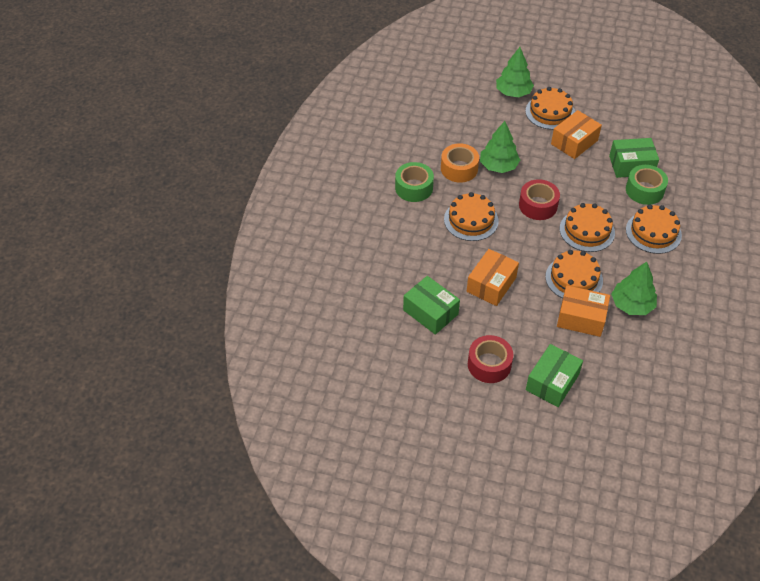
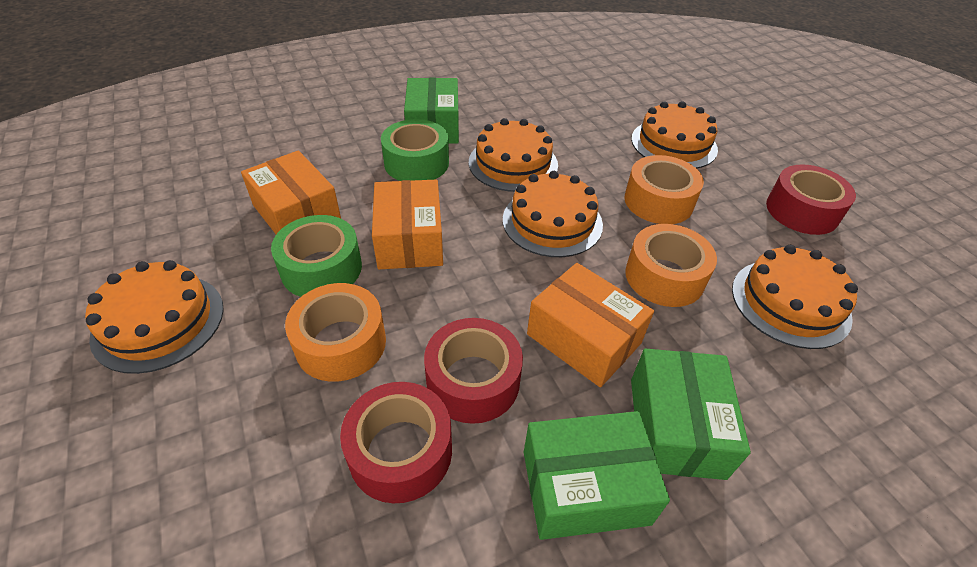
green tree: [480,121,520,173] [496,47,534,97] [611,262,657,315] = 3 -> none = 0
orange tape: [441,143,479,183] = 1 -> [285,283,386,382] [624,155,704,224] [625,224,717,307] = 3
red tape: [468,335,513,383] [519,179,560,220] = 2 -> [340,382,452,503] [424,318,523,424] [766,164,856,235] = 3

